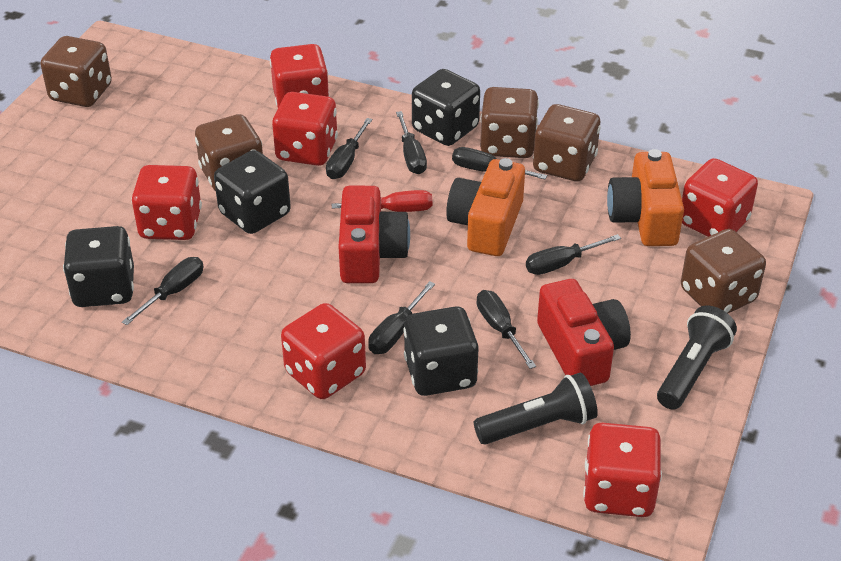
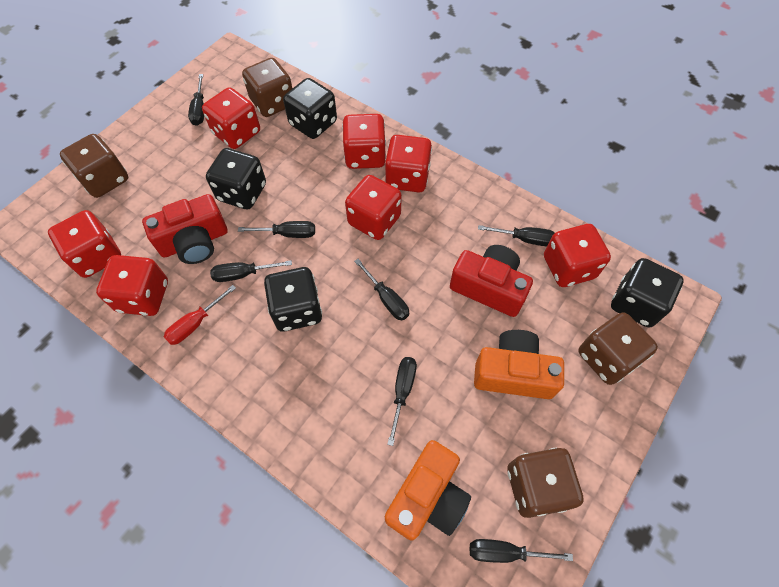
black flashlight: [474,373,598,445] [657,305,737,410] = 2 -> none = 0
brown dice: [40,36,112,107] [195,114,263,191] [480,87,539,158] [533,104,601,181] [681,229,766,313] = 5 -> [60,134,128,198] [242,58,293,117] [508,448,584,518] [578,312,658,385] = 4
red dice: [131,165,202,240] [270,44,330,107] [272,92,338,166] [281,303,366,399] [583,423,662,517] [682,158,758,237] = 6 -> [48,210,121,278] [96,255,168,316] [202,87,260,149] [342,114,386,169] [345,175,402,240] [385,135,432,192] [544,224,611,287] = 7

